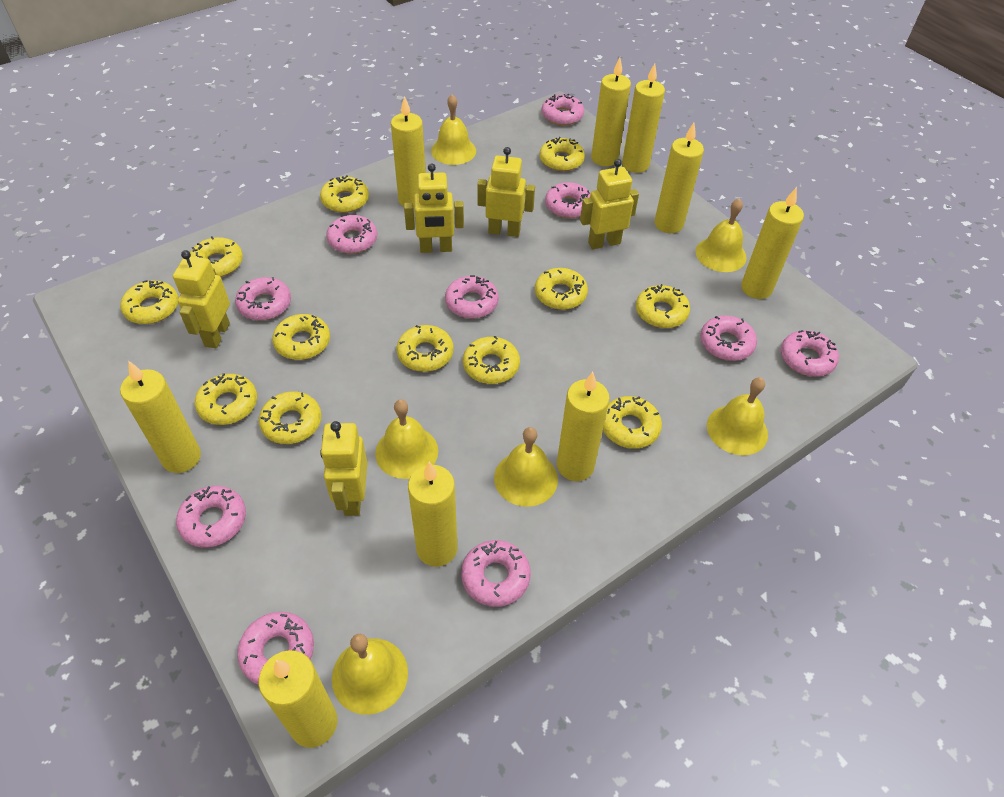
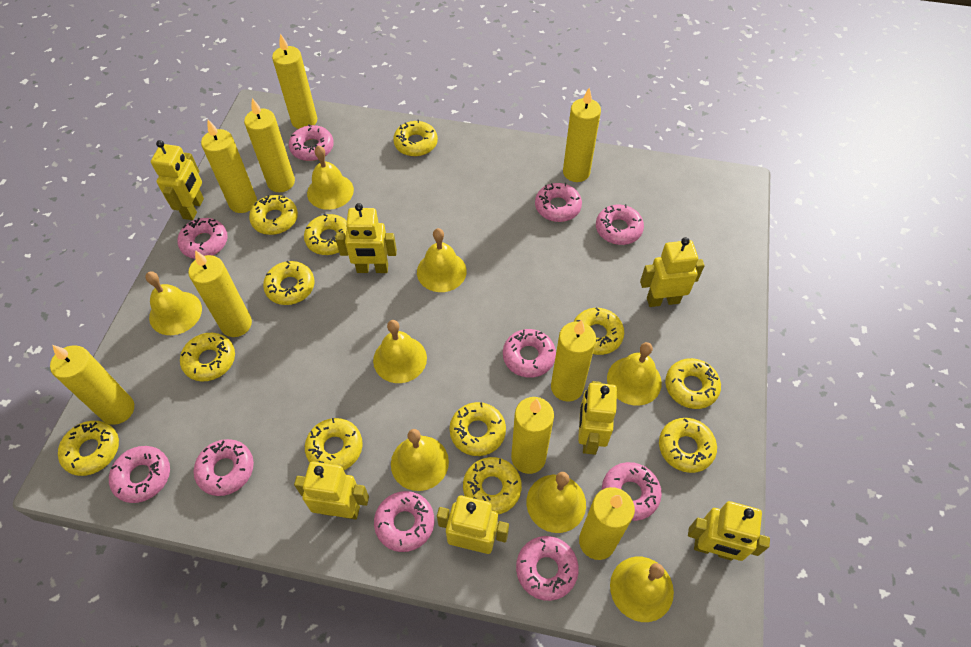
yellow bell: [332,634,408,715] [375,399,438,479] [431,94,476,165] [494,427,558,507] [696,198,747,272] [707,377,768,455] = 6 -> [145,272,202,335] [307,145,354,210] [373,320,427,383] [391,429,449,491] [417,228,467,292] [527,472,586,533] [607,342,662,406] [610,557,674,622] = 8
yellow robot: [173,250,230,348] [320,421,368,516] [404,163,464,253] [477,147,535,237] [580,159,639,249] = 5 -> [151,140,204,220] [294,462,369,520] [336,203,397,273] [437,496,509,554] [578,381,617,455] [640,237,705,307] [688,501,770,561] = 7

